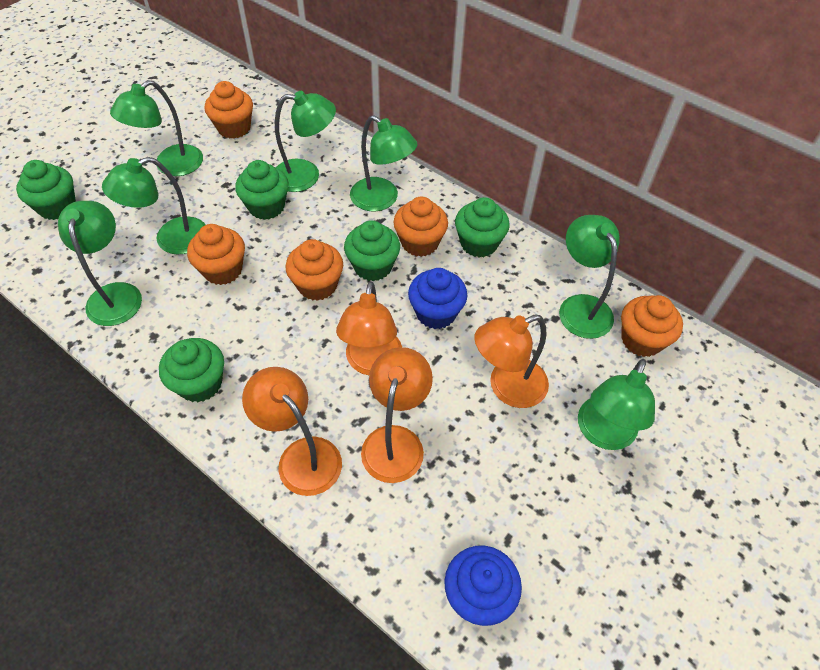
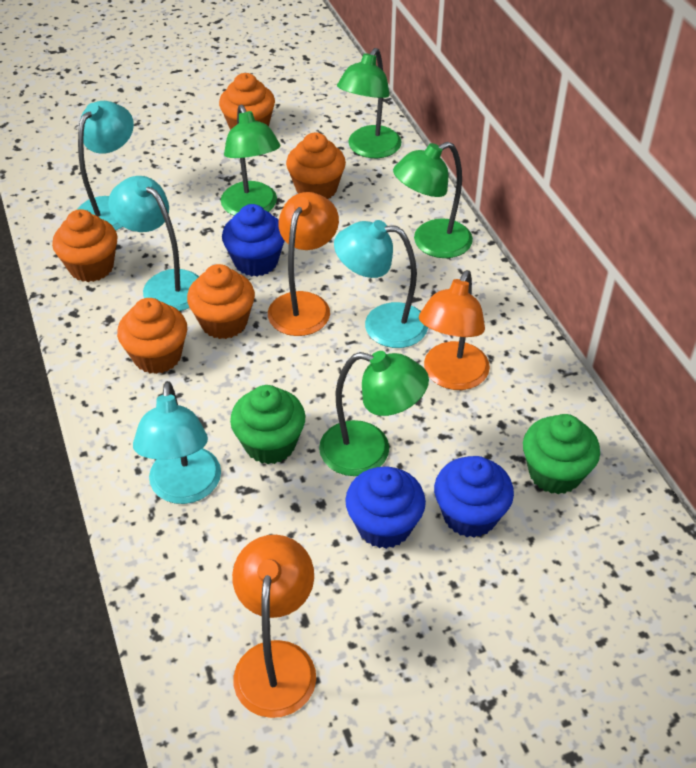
blue cupcake: [408,268,467,329] [444,546,522,626] = 2 -> [222,204,285,277] [345,466,426,549] [434,456,514,538] = 3
green cupcake: [16,160,76,220] [159,338,224,402] [235,160,289,220] [344,220,400,281] [455,197,510,257] = 5 -> [230,385,305,464] [523,414,600,494] = 2
green lamp: [58,201,142,326] [102,157,206,255] [110,80,203,176] [275,91,336,192] [350,115,418,212] [559,215,620,339] [578,359,655,450] = 7 -> [221,105,280,216] [319,351,429,476] [337,48,401,158] [393,142,473,258] = 4
orange lamp: [242,367,342,496] [336,281,402,375] [361,347,433,483] [474,315,549,408] = 4 -> [232,535,316,718] [268,192,339,336] [419,270,490,390] = 3
turquoise lamp: none = 0 -> [77,101,134,231] [108,176,199,311] [133,381,221,504] [334,220,428,348] = 4

